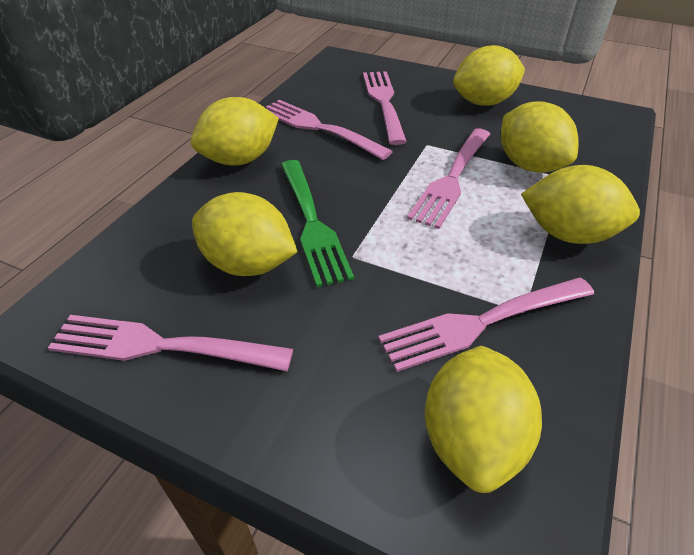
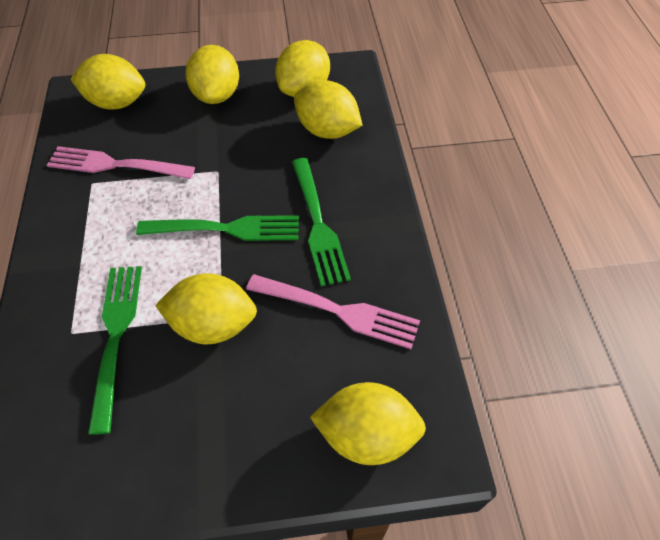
green fork: [281,160,354,287] = 1 -> [88,266,142,435] [136,215,299,241] [292,158,351,287] = 3
pink fork: [48,315,293,371] [266,100,393,160] [363,71,407,145] [378,277,594,372] [407,128,490,229] = 5 -> [47,146,195,179] [246,274,420,349] = 2

